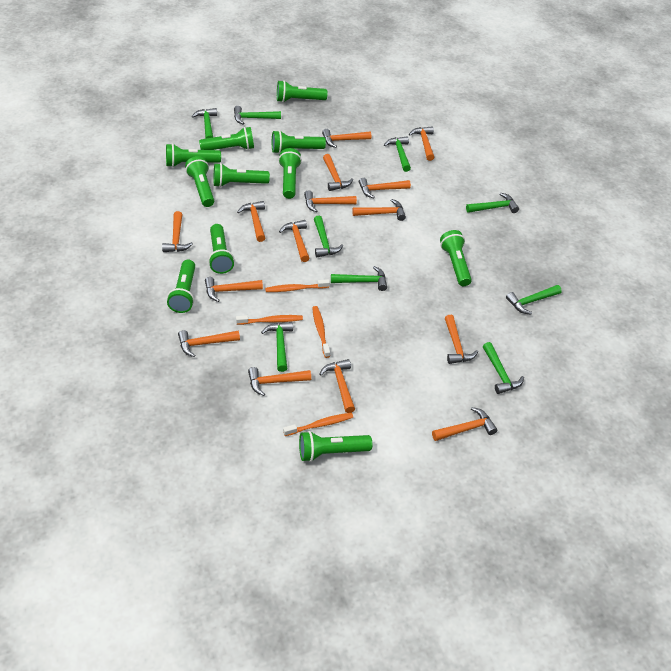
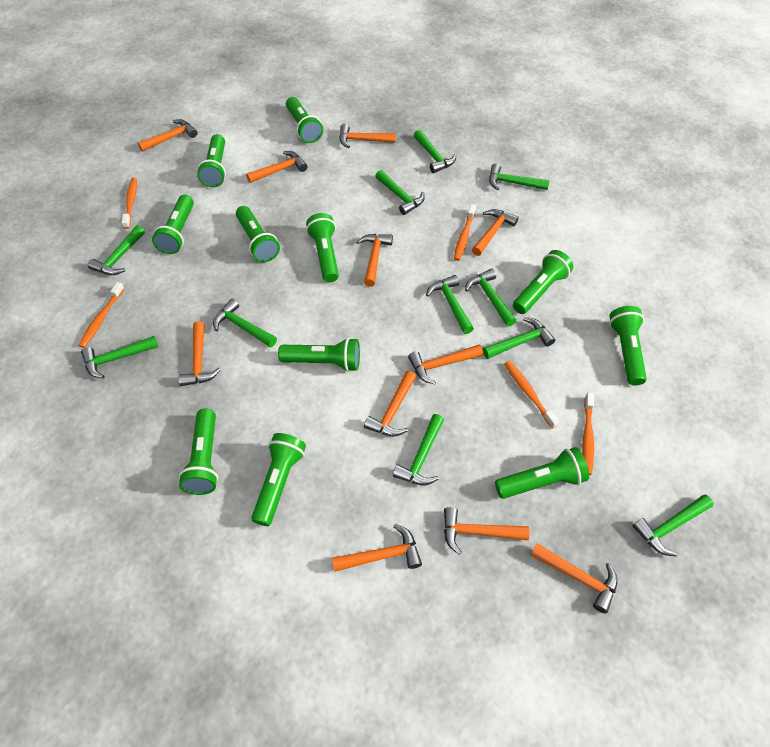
green hammer: [192,108,217,139] [234,106,281,125] [261,322,293,372] [314,216,343,257] [331,266,387,291] [384,136,411,172] [466,193,519,213] [483,342,524,394] [506,285,562,315] = 9 -> [81,336,158,379] [88,225,145,275] [213,299,277,348] [375,170,425,215] [392,414,444,485] [414,130,456,173] [426,275,474,334] [465,269,516,327] [483,317,555,359] [489,163,550,190] [632,495,714,556] = 11
orange hammer: [162,211,193,252] [178,330,240,357] [205,277,263,302] [237,201,265,242] [248,367,311,396] [279,220,310,262] [304,190,357,212] [319,359,355,413] [322,129,371,148] [323,154,353,191] [352,199,406,221] [358,178,411,199] [409,126,434,161] [432,407,497,441] [445,315,478,364] = 15 -> [138,119,197,152] [178,321,220,386] [246,151,307,183] [332,524,422,572] [339,124,396,148] [357,234,393,287] [364,371,416,436] [408,344,483,384] [444,507,530,555] [472,209,519,256] [530,543,618,613] = 11
orange toothbrush: [236,315,303,325] [265,279,330,292] [283,413,353,436] [312,306,330,358] = 4 -> [78,282,125,348] [122,178,137,229] [454,204,476,261] [504,361,559,429] [582,392,594,475] = 5

